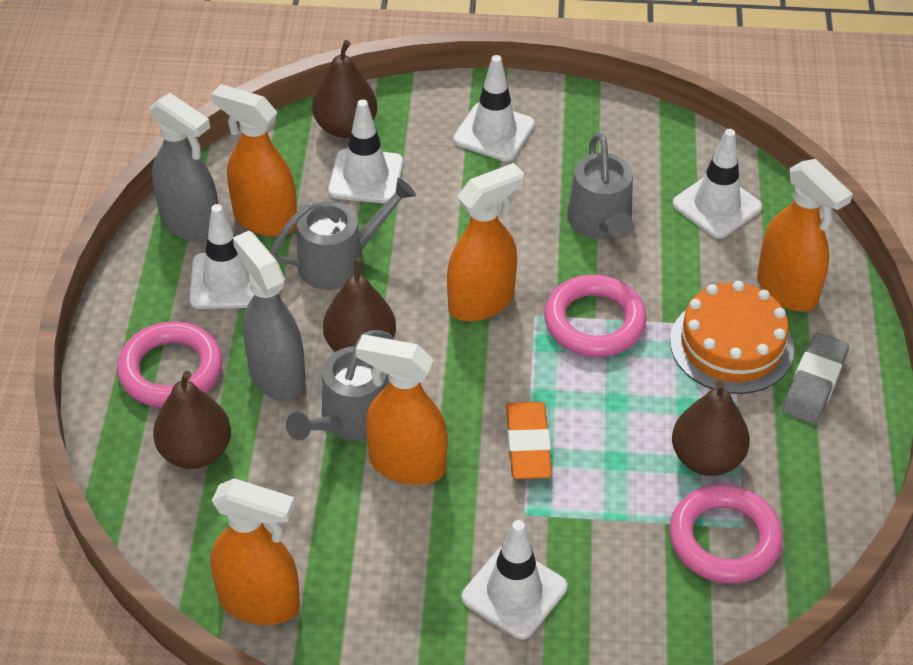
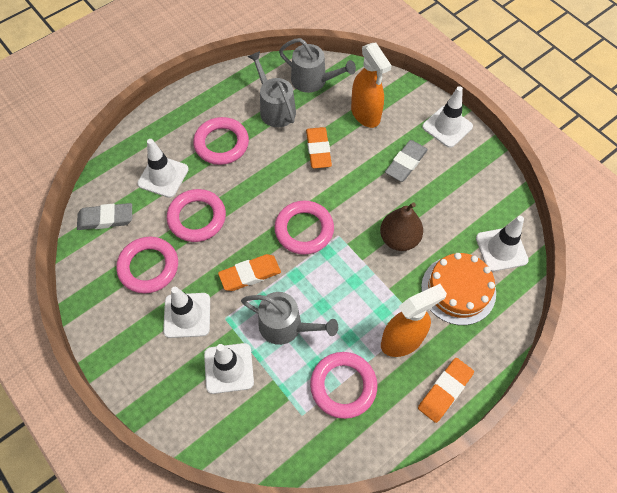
brown pear: [153,371,231,469] [312,40,378,138] [323,258,396,352] [672,380,750,476] = 4 -> [380,202,423,251] = 1
grey eraser: [782,332,849,424] = 1 -> [77,203,132,230] [385,140,428,182] = 2
grey spray bottle: [150,93,218,243] [233,231,306,401] = 2 -> none = 0
orange eraser: [506,402,552,479] = 1 -> [218,254,281,291] [306,127,332,168] [418,358,474,423] = 3
orange spray bottle: [210,478,300,625] [211,84,297,237] [356,335,448,485] [447,163,524,321] [757,159,853,312] = 5 -> [351,42,392,128] [381,284,447,357] = 2
pink ring: [117,321,223,408] [544,275,647,357] [669,484,783,584] = 3 -> [116,237,178,294] [167,189,226,242] [193,117,249,165] [274,201,334,255] [310,352,378,419] = 5

